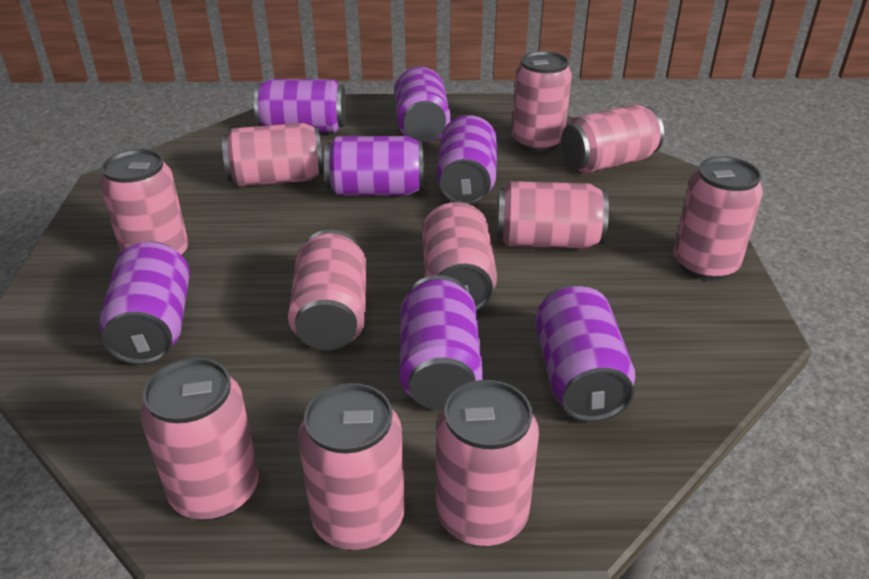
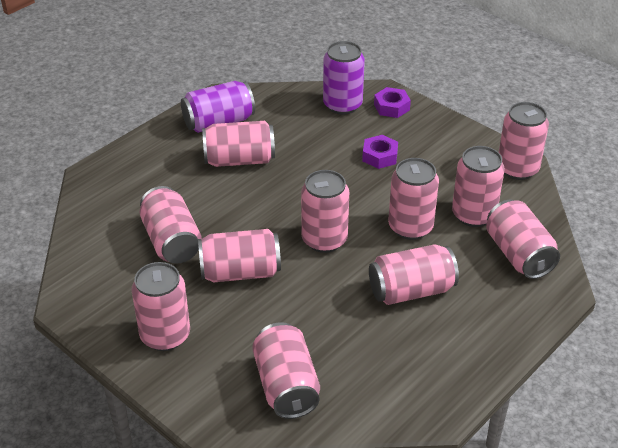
purple can: [99,241,190,365] [254,79,346,133] [324,136,424,196] [394,66,451,143] [400,275,483,410] [436,115,497,205] [535,285,635,422] = 7 -> [181,81,255,133] [323,41,365,115] = 2
purple nut: none = 0 -> [362,135,398,169] [374,87,411,118] = 2

